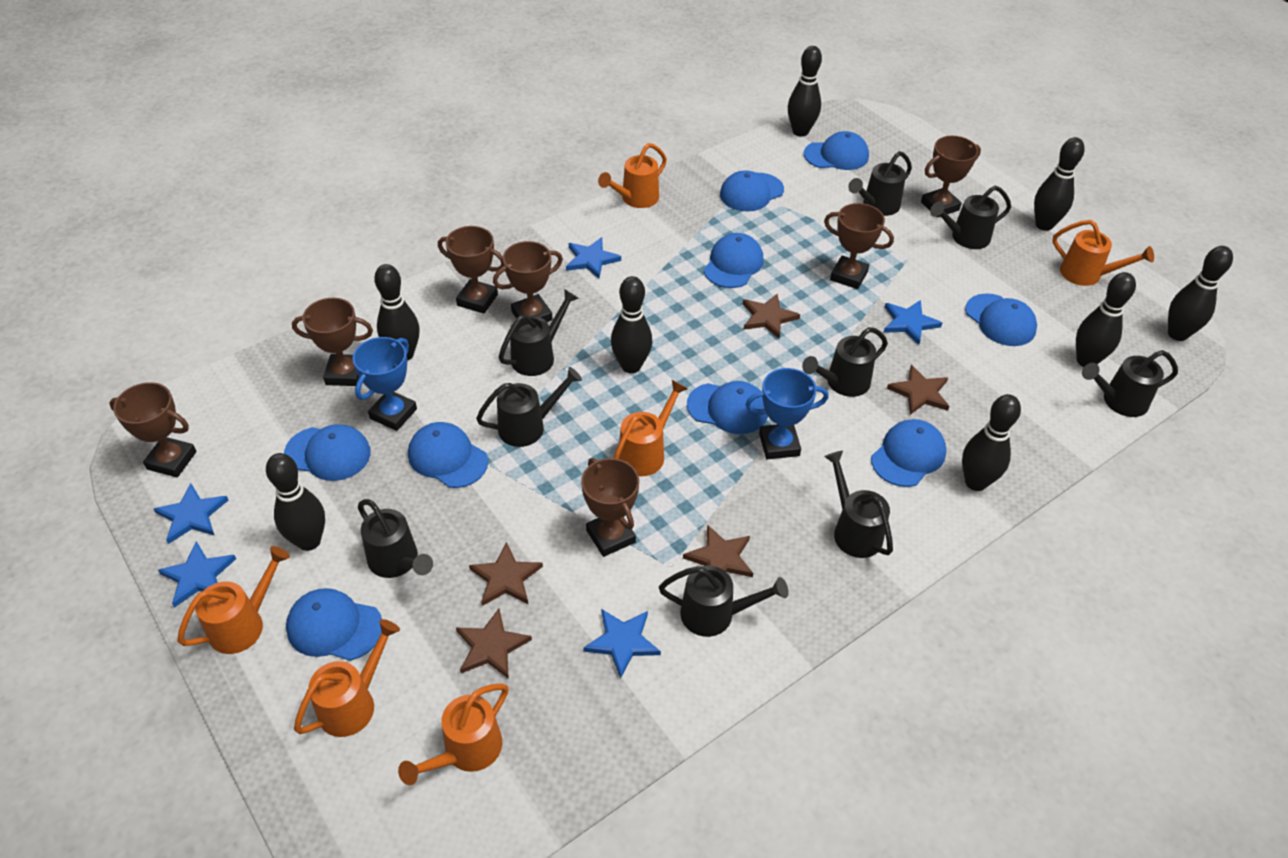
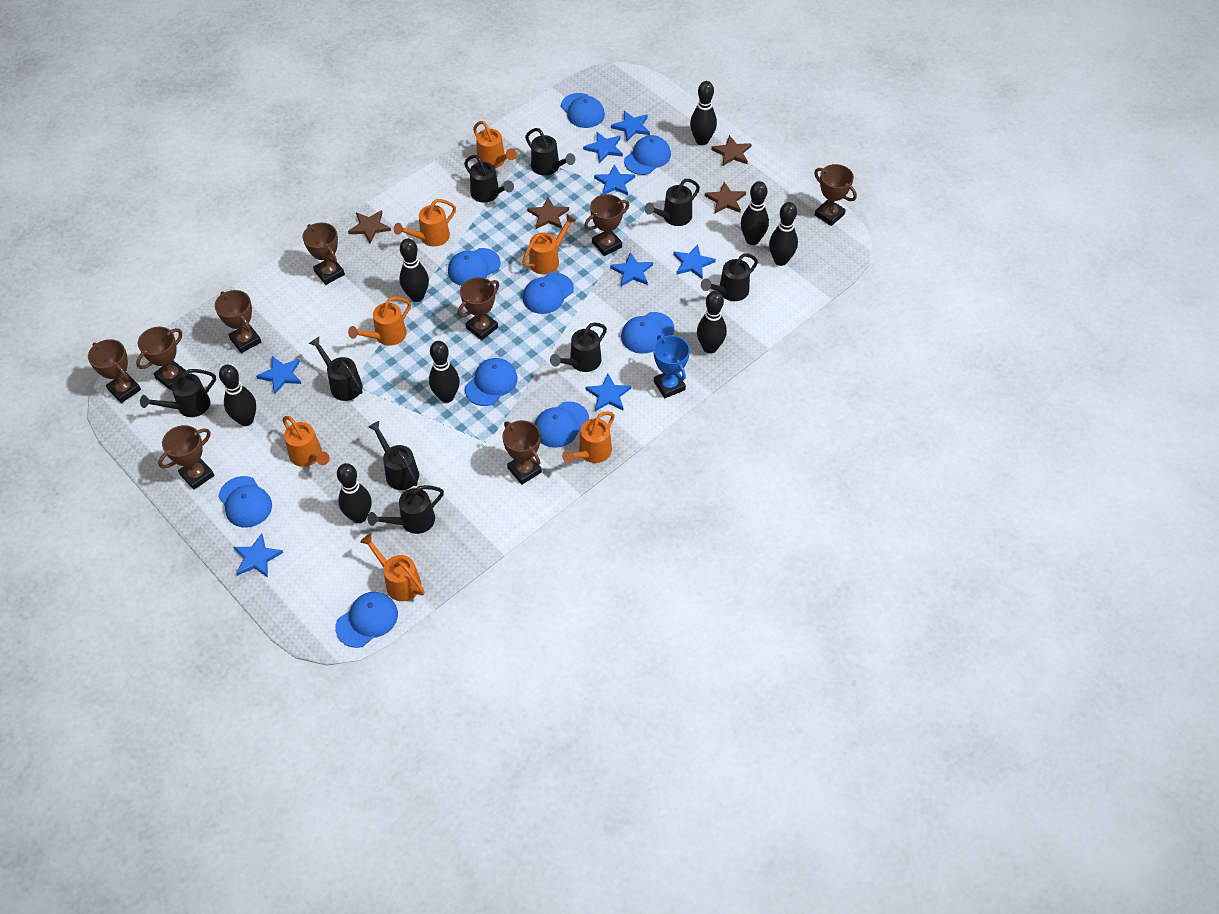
blue star: [154,483,229,544] [158,541,236,608] [566,237,621,279] [583,609,661,679] [883,300,942,345] = 5 -> [234,533,283,578] [256,356,301,394] [583,132,623,163] [585,374,631,411] [594,164,635,195] [610,252,653,286] [611,111,650,141] [673,244,716,279] = 8
blue trophy: [352,337,417,431] [745,368,829,459] = 2 -> [654,335,690,398] = 1
brown star: [456,609,532,679] [469,542,543,606] [683,525,753,577] [743,293,800,338] [887,365,949,415] = 5 -> [348,210,391,243] [527,197,569,229] [705,182,746,213] [711,135,751,166] = 4
brown trophy: [109,382,197,477] [292,298,373,386] [438,226,504,314] [493,241,563,322] [581,458,639,557] [824,203,894,289] [921,136,981,218] = 7 -> [88,339,141,403] [136,327,186,390] [158,425,214,490] [215,290,261,353] [303,222,345,285] [458,277,499,340] [502,420,542,485] [584,194,629,256] [814,164,857,226] = 9
orange watering can: [177,546,290,654] [294,619,400,737] [398,683,509,785] [598,143,667,208] [614,380,688,476] [1052,220,1154,286] = 6 -> [282,416,330,467] [348,297,411,346] [360,533,425,601] [394,199,456,246] [473,121,516,168] [522,214,576,274] [562,411,615,463] = 7

